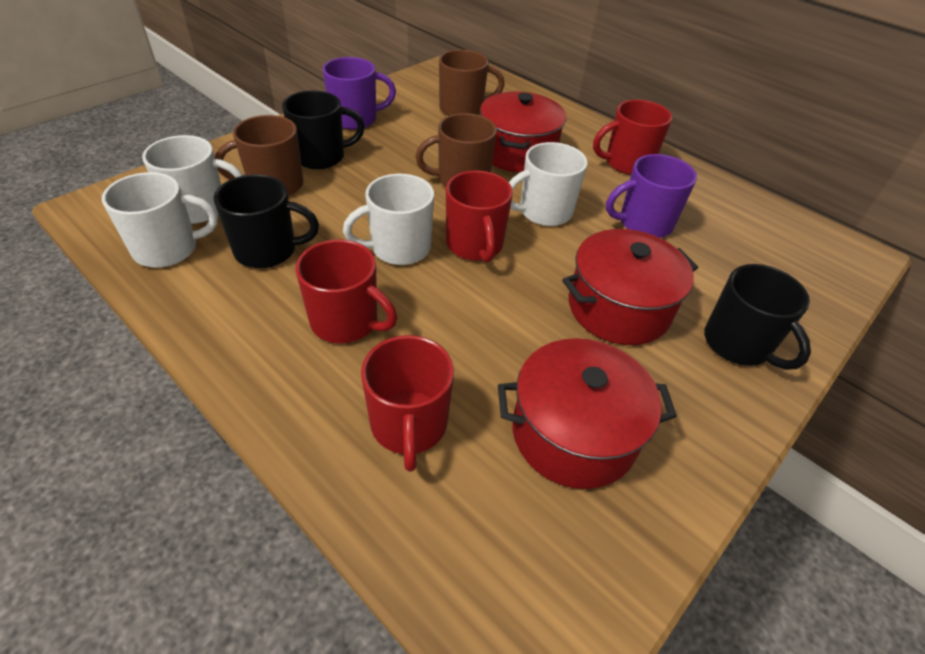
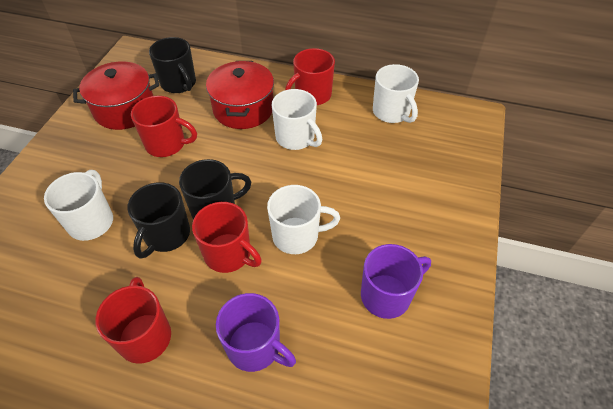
brown mug: [215,115,303,196] [415,113,497,187] [439,50,505,116] = 3 -> none = 0
red pot: [480,91,566,173] [498,338,677,489] [562,229,698,345] = 3 -> [73,61,159,130] [206,61,274,129] = 2

